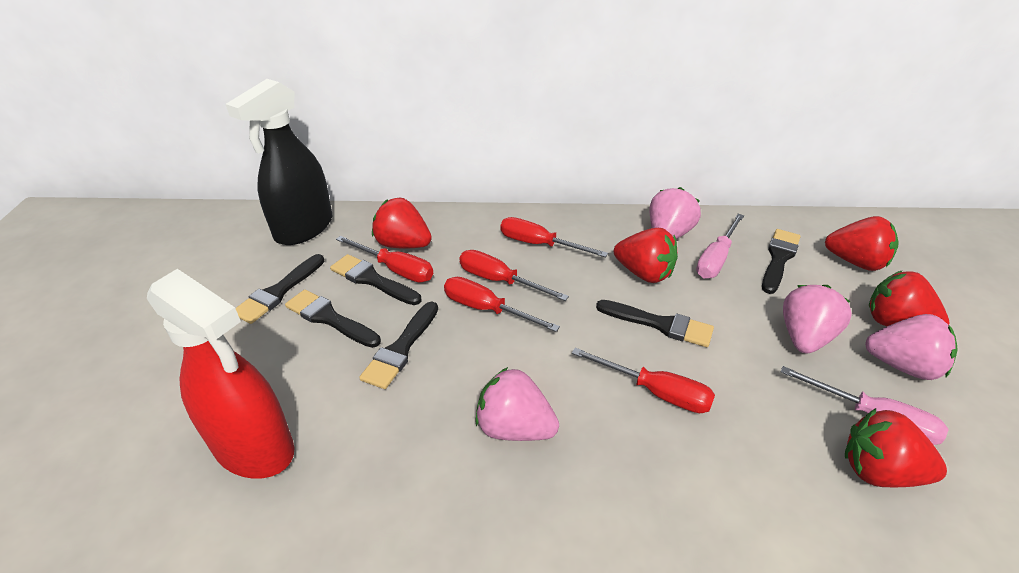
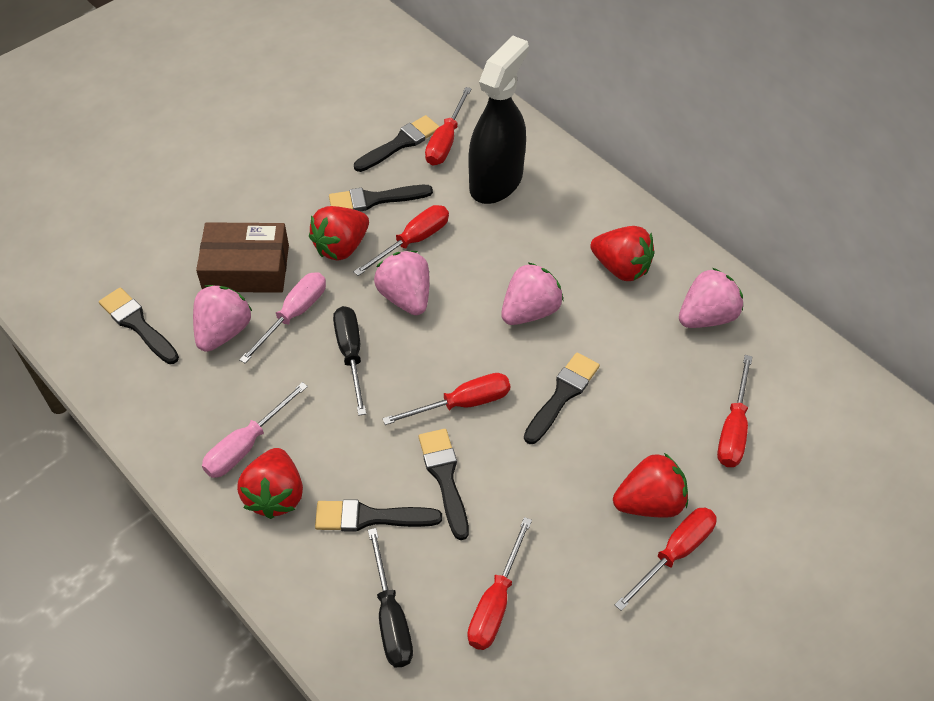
black screwdriver: none = 0 -> [333,306,366,416] [368,528,413,667] = 2
brown box: none = 0 -> [196,222,289,293] = 1
red screwdriver: [336,236,433,282] [444,277,560,332] [459,250,569,301] [500,217,608,257] [572,348,715,413] = 5 -> [353,205,449,276] [382,373,510,425] [425,87,472,166] [467,517,532,650] [615,508,717,611] [717,355,753,467] = 6
red spray bottle: [147,269,294,479] = 1 -> none = 0
red strawberry: [372,198,432,249] [614,228,678,283] [825,216,899,271] [845,408,947,487] [869,270,949,326] = 5 -> [237,448,303,519] [309,206,369,260] [590,226,655,281] [613,453,688,518] = 4

